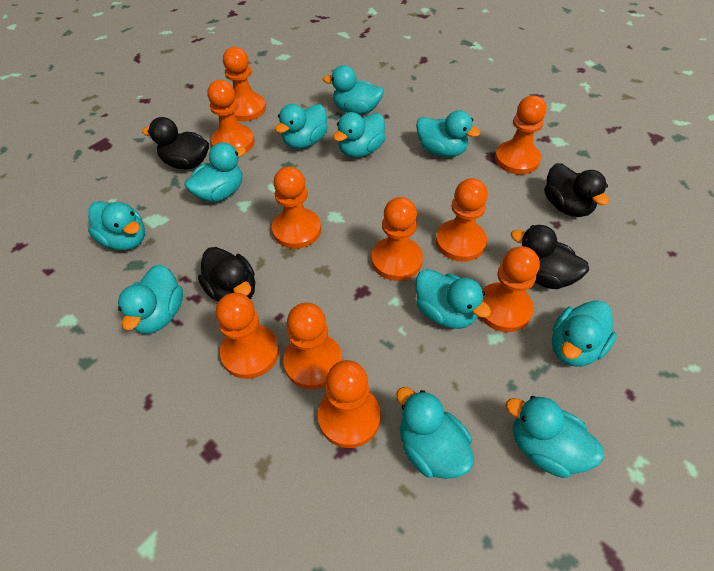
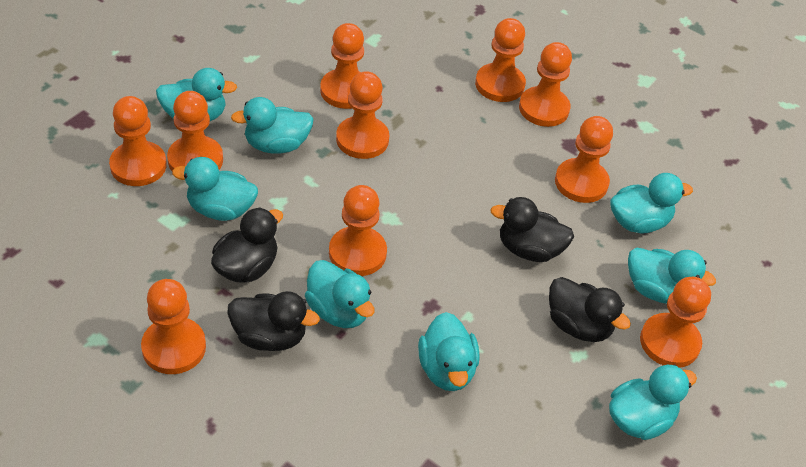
turquoise duck: [88,201,145,250] [118,265,183,334] [184,142,246,202] [275,104,328,149] [323,65,384,115] [333,112,385,158] [396,387,474,479] [415,269,491,329] [416,110,481,157] [506,396,604,478] [552,300,617,367] = 11 -> [156,68,237,121] [172,157,258,221] [231,97,314,153] [305,260,374,328] [418,312,479,391] [609,365,697,440] [610,173,693,234] [628,247,716,304] = 8

